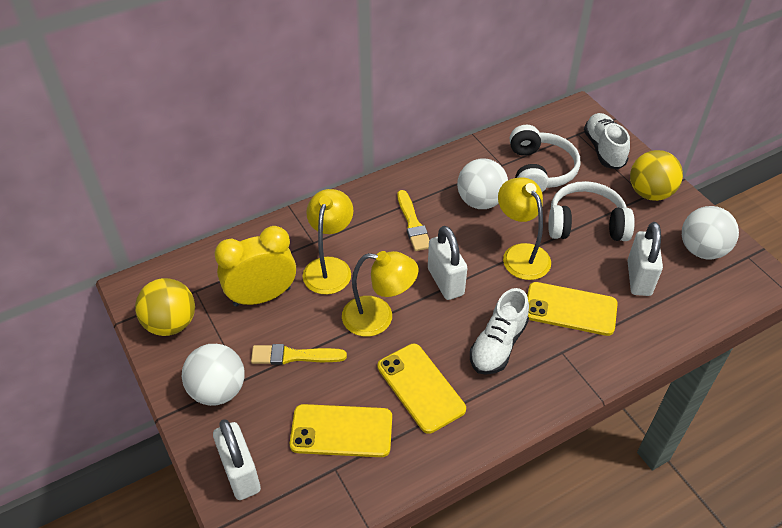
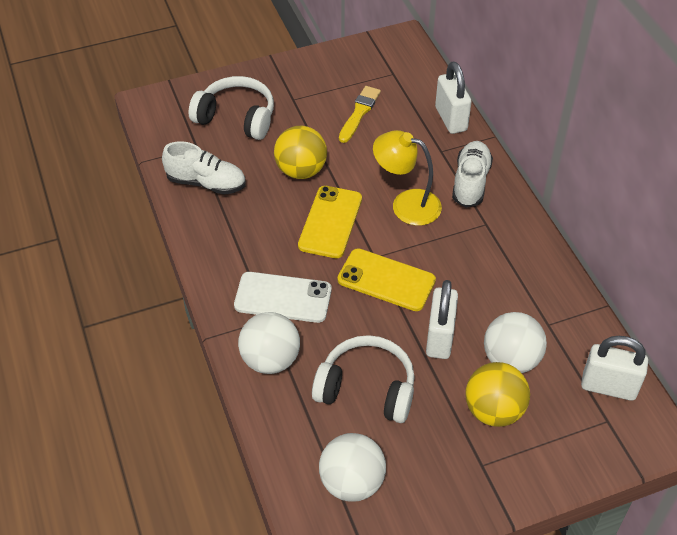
white phone: none = 0 -> [234,272,332,323] = 1
yellow brush: [251,344,347,365] [397,190,430,251] = 2 -> [339,86,381,143] = 1
yellow clock: [215,226,296,306] = 1 -> none = 0
yellow lamp: [303,189,353,295] [342,251,418,337] [498,177,551,280] = 3 -> [373,130,442,226] = 1
yellow phone: [290,404,392,457] [378,344,466,434] [527,282,618,336] = 3 -> [298,186,362,258] [338,248,436,311] = 2

